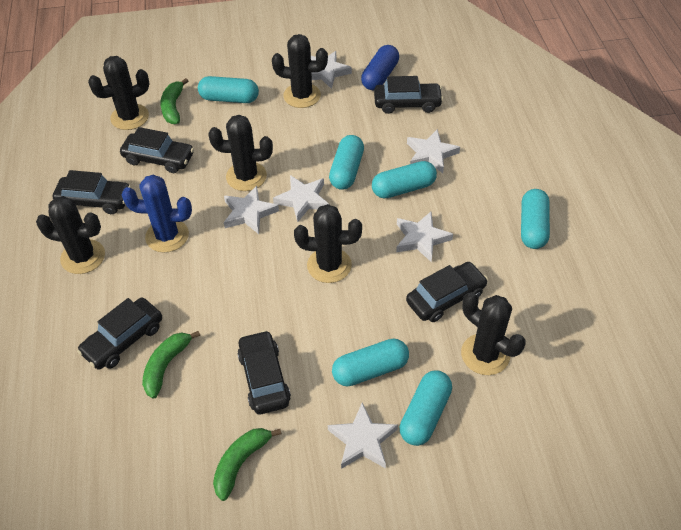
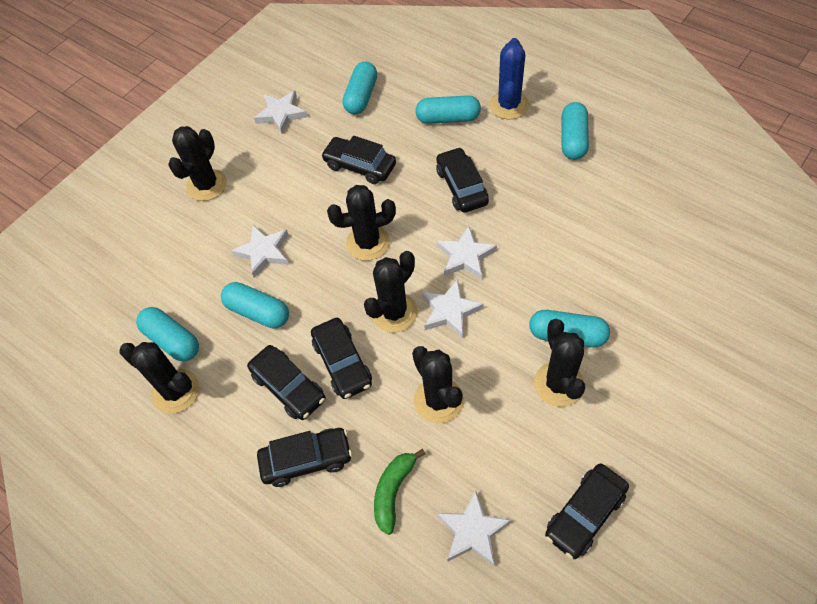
blue capsule: [361,45,399,90] = 1 -> none = 0
green banana: [142,331,200,399] [160,78,188,124] [213,428,281,501] = 3 -> [374,449,425,535] = 1
white star: [224,186,279,234] [273,175,329,222] [311,51,352,89] [328,403,398,469] [396,212,453,262] [407,129,460,173] = 6 -> [231,225,289,278] [254,91,308,134] [422,279,484,338] [437,226,497,280] [437,490,511,566] = 5

